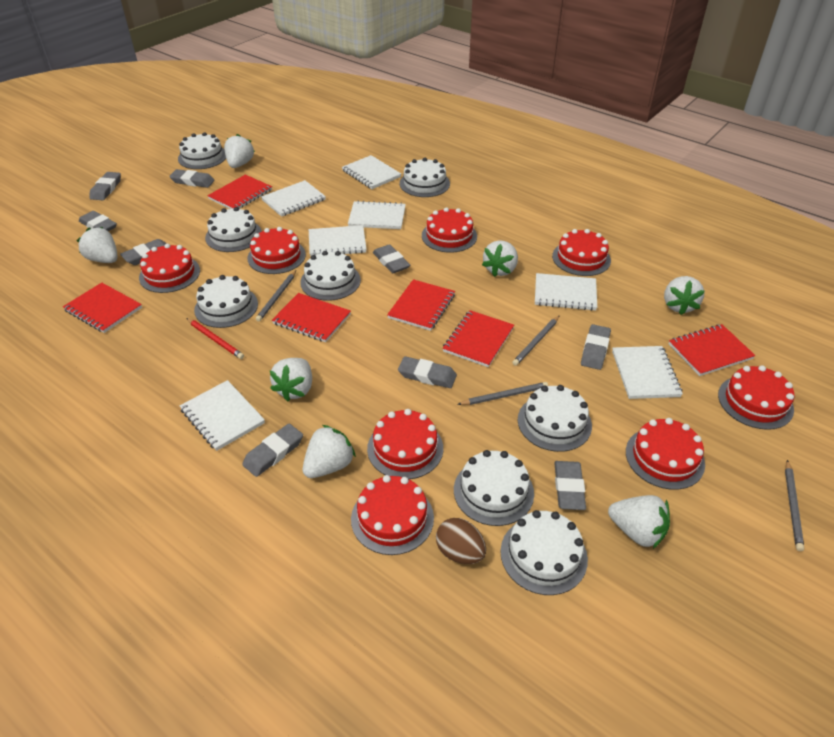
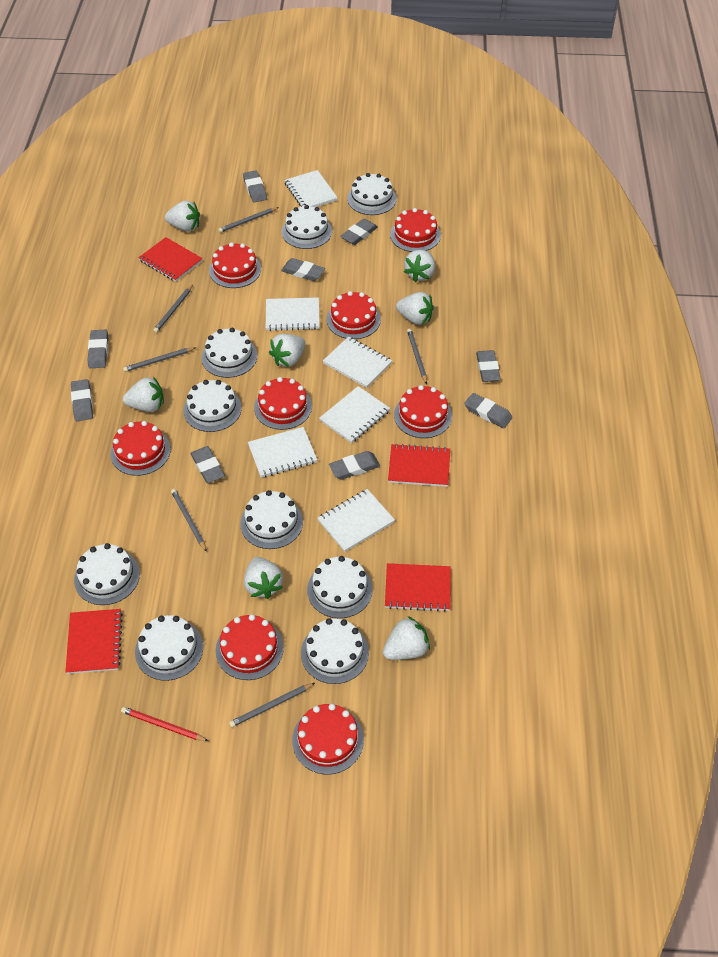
brown egg: [436,518,486,564] = 1 -> none = 0
grey pencil: [256,270,296,322] [457,382,548,405] [512,315,560,366] [785,460,804,551] = 4 -> [123,347,196,372] [153,285,193,333] [171,489,207,552] [218,207,279,233] [229,683,315,727] [407,329,427,384] = 6
red notebook: [63,282,142,333] [207,175,272,209] [272,293,351,342] [387,279,455,331] [443,310,514,367] [669,324,756,376] = 6 -> [65,609,123,674] [138,237,203,282] [385,563,451,612] [388,443,450,487] = 4
white cake: [178,132,226,169] [194,275,258,328] [205,207,262,252] [300,251,361,301] [400,158,450,197] [454,450,534,526] [500,510,588,595] [518,385,592,452] = 8 -> [74,543,140,605] [135,615,203,681] [183,380,242,432] [201,328,257,378] [240,490,303,549] [282,205,332,249] [301,618,369,684] [307,556,373,618] [347,173,397,215] = 9
white notebook: [180,380,265,451] [261,180,326,217] [309,225,367,257] [342,155,401,189] [348,201,406,229] [535,273,597,311] [612,346,683,399] = 7 -> [248,427,317,478] [266,297,320,331] [284,170,338,207] [318,489,395,552] [319,386,390,443] [323,336,392,388] = 6

